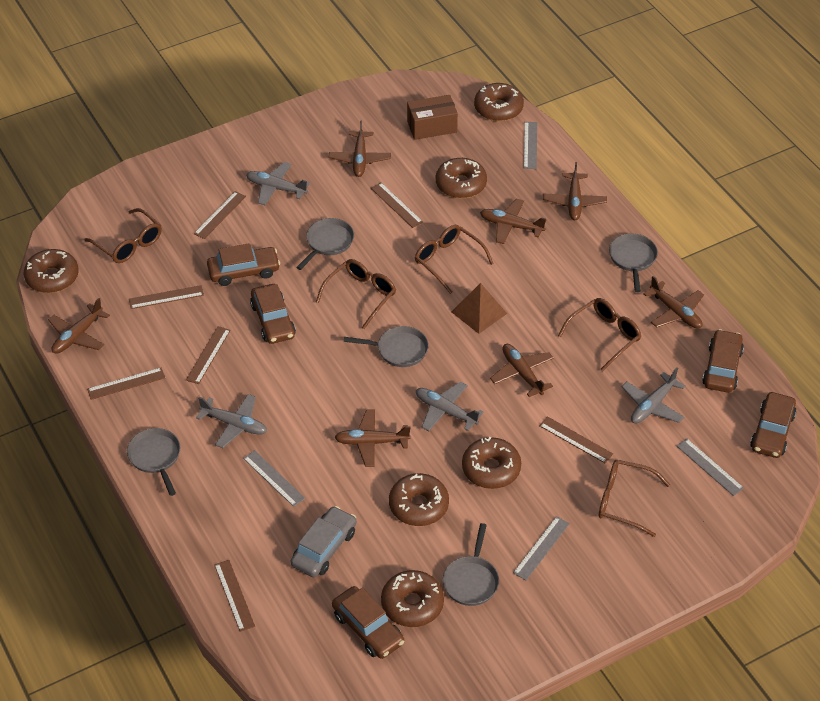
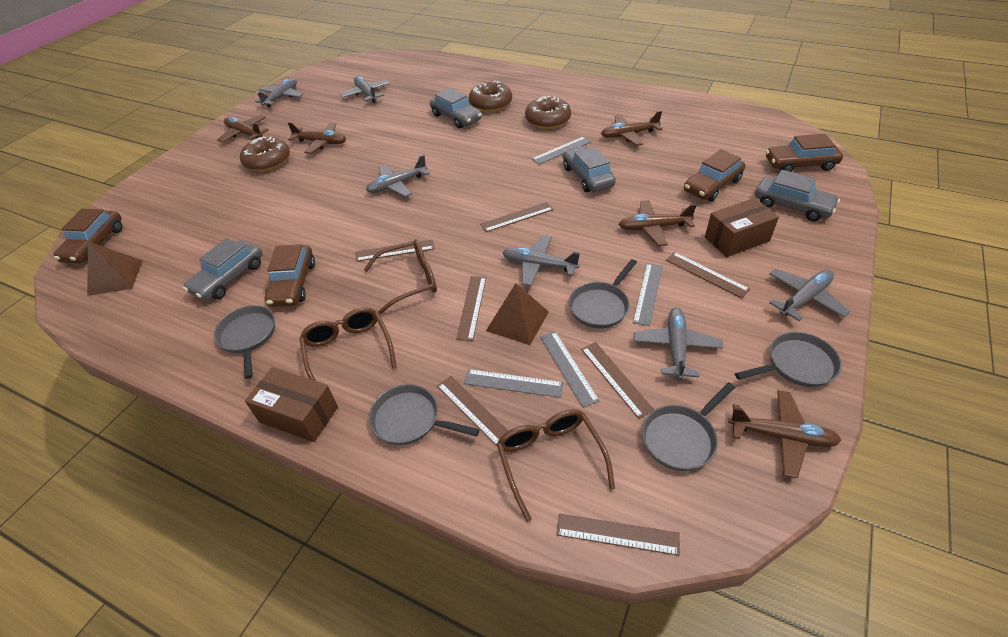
brown box: [407,95,458,140] = 1 -> [245,367,338,442] [705,198,779,257] = 2
brown car: [207,243,280,286] [250,284,296,344] [332,586,404,659] [702,329,744,393] [750,392,796,458] = 5 -> [53,209,122,263] [265,244,315,307] [684,149,745,201] [766,134,843,172] = 4
brown donut: [24,249,78,293] [381,570,444,627] [389,473,449,526] [436,158,487,198] [462,437,521,489] [474,83,524,121] = 6 -> [240,137,290,172] [469,80,512,112] [525,96,571,129] = 3
brown glasses: [84,208,162,263] [316,259,396,329] [415,225,494,294] [558,298,641,372] [599,460,670,537] = 5 -> [299,307,397,381] [364,239,437,315] [496,409,615,522] = 3
brown plane: [48,298,110,354] [329,120,391,177] [334,410,411,467] [480,199,547,244] [490,344,554,397] [543,162,607,220] [643,276,704,329] = 7 -> [217,115,269,142] [288,122,346,154] [601,111,662,146] [618,200,697,246] [728,390,842,478] = 5
brown pyramid: [452,283,507,334] = 1 -> [87,241,143,296] [486,283,549,345] = 2
grey car: [291,506,356,577] = 1 -> [183,238,263,301] [430,88,482,129] [563,146,616,192] [755,170,840,221] = 4
grey plane: [196,394,267,448] [246,162,310,205] [416,381,484,431] [622,368,686,423] = 4 -> [255,78,303,107] [340,76,390,103] [366,155,430,197] [502,235,580,286] [634,307,723,380] [769,269,850,321] = 6

